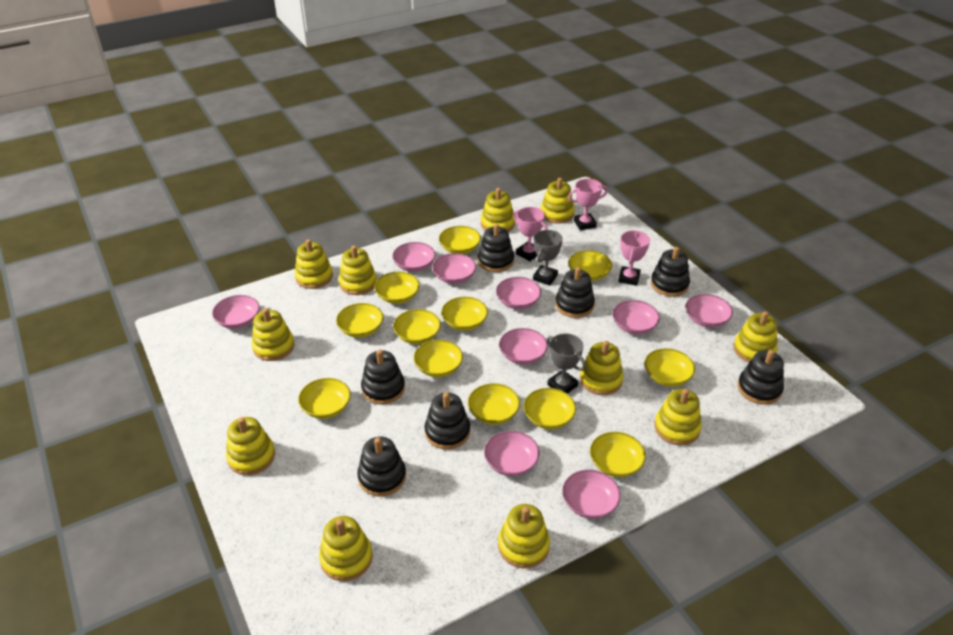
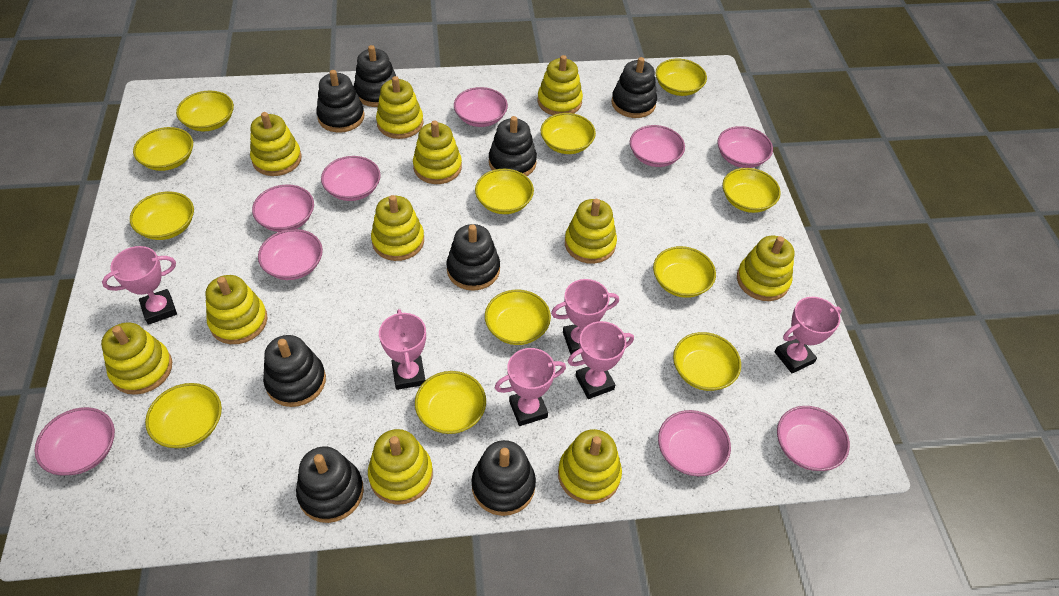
black stacking toy: [357,437,406,497] [361,349,405,404] [424,392,470,450] [478,224,514,272] [555,267,595,318] [651,247,690,297] [737,350,784,405] = 7 -> [263,335,326,407] [296,446,364,523] [316,70,364,133] [354,45,396,107] [446,224,500,291] [471,440,536,516] [489,116,537,176] [611,57,657,118] = 8
grey trophy: [533,230,563,285] [546,333,586,394] = 2 -> none = 0
pink trophy: [513,207,548,261] [568,179,608,230] [618,230,650,286] = 3 -> [102,246,177,325] [379,309,426,390] [495,348,566,426] [551,279,619,354] [567,321,634,399] [775,297,842,373] = 6

